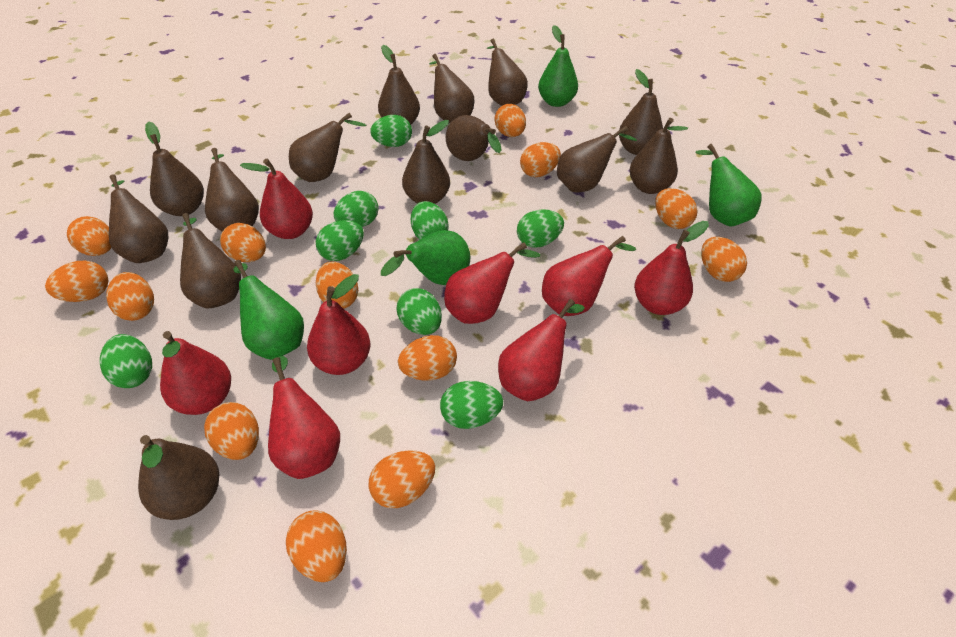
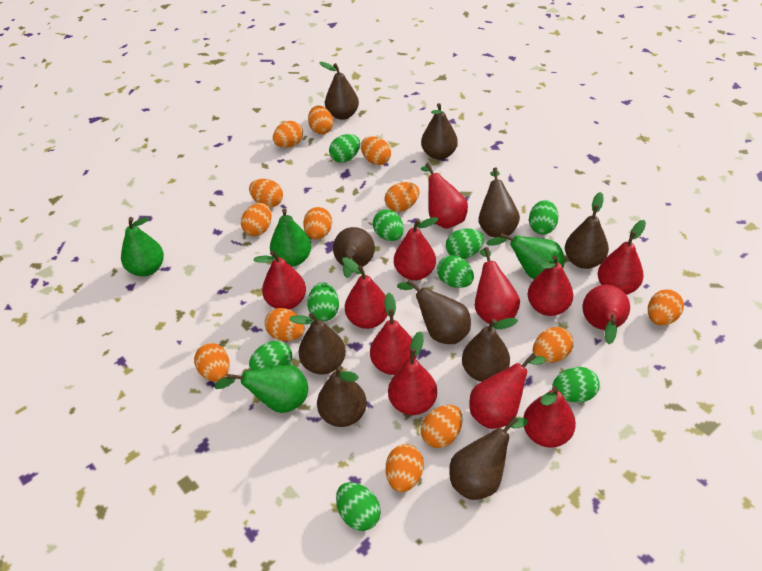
brown pear: [109,174,169,263] [138,435,219,520] [145,122,204,216] [180,213,241,309] [205,148,259,232] [289,113,366,182] [378,45,420,125] [402,120,450,204] [429,54,474,123] [446,115,501,161] [487,39,528,106] [557,126,637,193] [619,69,663,155] [629,118,688,194] = 14 -> [289,313,346,375] [317,366,367,427] [319,62,359,120] [333,227,375,278] [397,280,471,344] [421,103,458,160] [449,416,528,500] [462,318,518,382] [479,168,520,237] [565,192,609,269] = 10
green egg: [100,334,152,388] [316,220,364,261] [334,191,379,227] [370,115,412,147] [396,288,442,335] [411,201,449,240] [440,381,503,429] [517,209,564,248] = 8 -> [249,341,292,370] [307,282,339,321] [329,134,360,163] [336,482,381,531] [373,209,404,241] [437,255,474,288] [446,229,484,259] [529,200,559,234] [553,367,600,402] = 9
red pear: [160,331,231,415] [240,159,313,239] [268,356,340,479] [307,274,371,375] [444,242,540,324] [498,299,585,401] [542,236,636,316] [634,221,709,315] = 8 -> [253,251,306,310] [342,257,387,329] [370,293,417,375] [388,331,437,415] [394,217,438,281] [421,163,468,229] [469,353,546,429] [475,247,520,324] [523,386,576,448] [528,255,573,316] [583,284,630,344] [598,220,646,295] = 12

